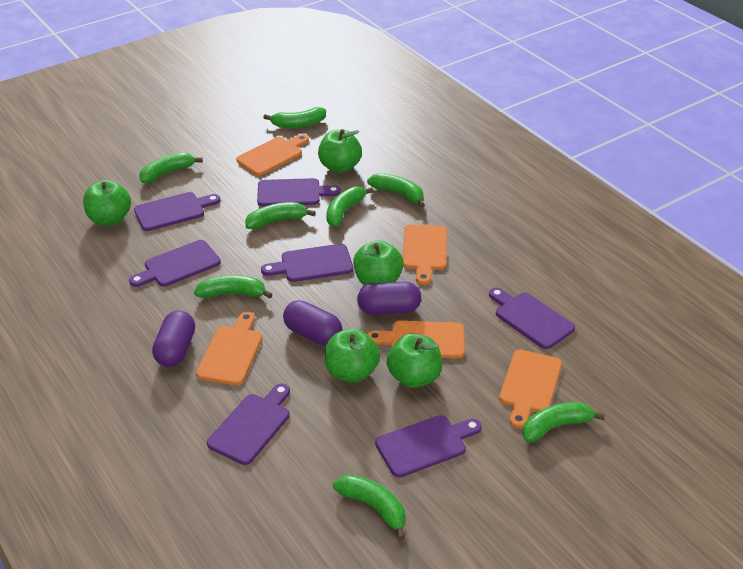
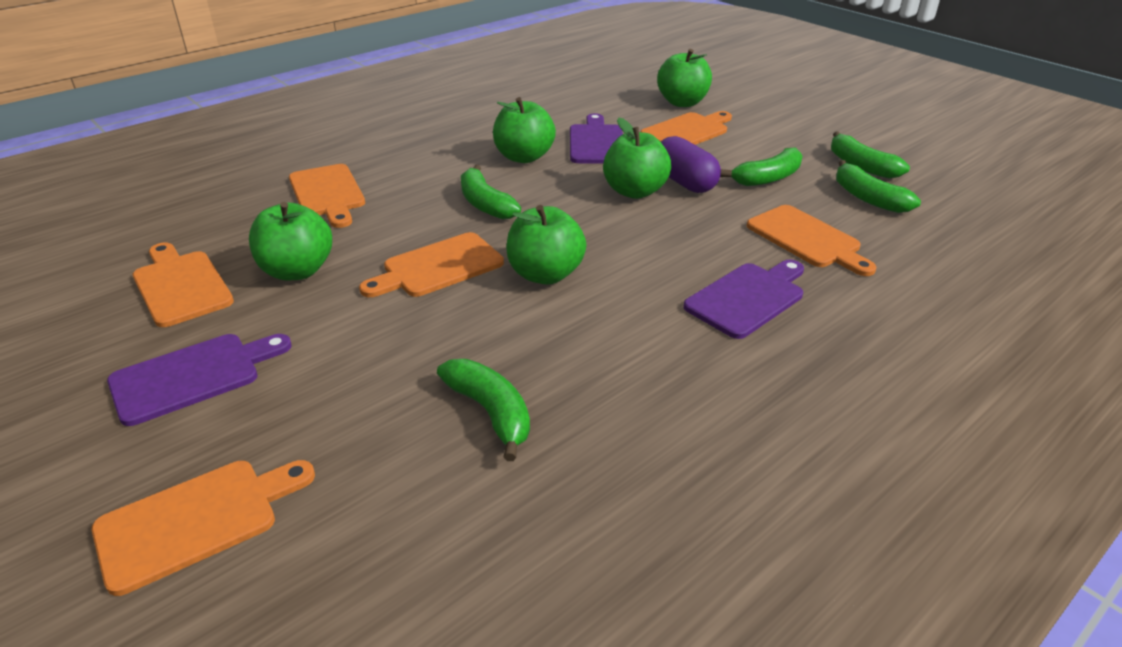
green banana: [139,152,203,183] [194,275,273,299] [245,202,316,229] [263,107,326,128] [326,187,374,227] [333,475,406,540] [367,173,425,207] [522,402,605,442] = 8 -> [437,359,530,461] [461,165,521,220] [720,148,803,186] [831,132,910,179] [836,160,921,213] = 5
orange cutting board: [196,312,262,385] [236,134,309,176] [367,321,465,358] [403,225,447,285] [499,349,562,429] = 5 -> [91,460,315,596] [133,243,234,327] [289,164,365,228] [359,232,504,297] [640,111,732,145] [747,205,876,276] = 6
purple capsule: [152,311,195,367] [283,300,342,346] [357,282,421,315] = 3 -> [661,136,721,193] = 1
purple cutting board: [129,240,221,287] [134,192,221,231] [207,384,290,465] [257,178,341,206] [261,244,353,282] [375,415,482,478] [489,287,575,349] = 7 -> [107,334,292,426] [570,113,623,164] [683,260,804,339] = 3

